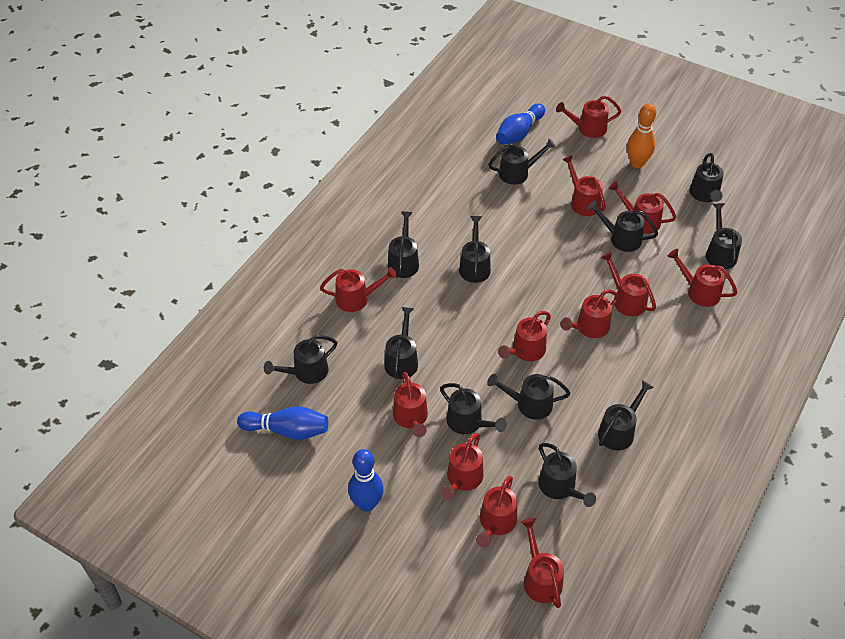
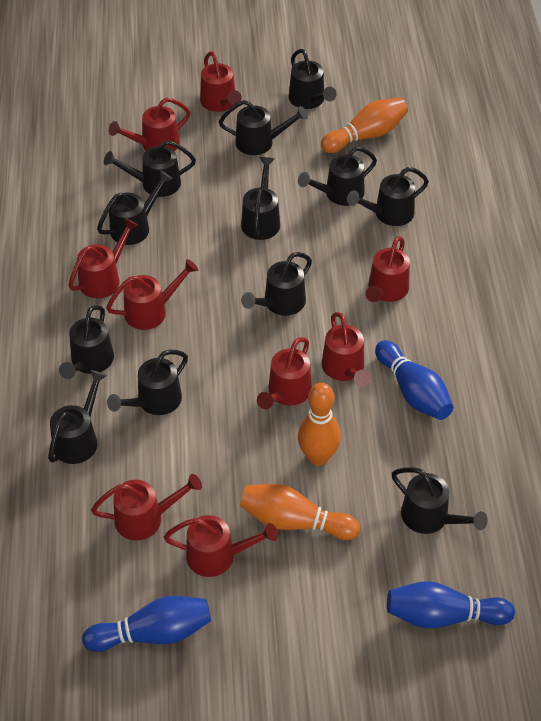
orange bowling pin: [627,104,656,168] = 1 -> [240,484,360,540] [298,383,341,466] [321,98,408,153] = 3
red watering can: [320,267,397,312] [393,372,428,437] [441,433,484,500] [476,476,517,548] [498,311,551,361] [521,518,564,608] [556,95,621,138] [560,289,619,338] [562,155,606,216] [601,252,656,316] [608,181,676,234] [668,249,738,307] = 12 -> [68,218,139,298] [91,474,202,540] [106,259,198,330] [109,98,191,151] [164,515,278,577] [200,51,242,112] [257,337,312,409] [322,312,371,387] [365,236,410,302] = 9

